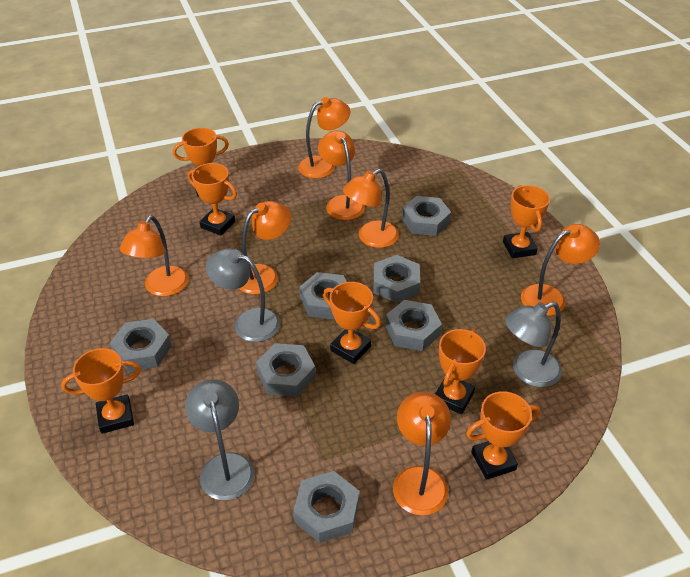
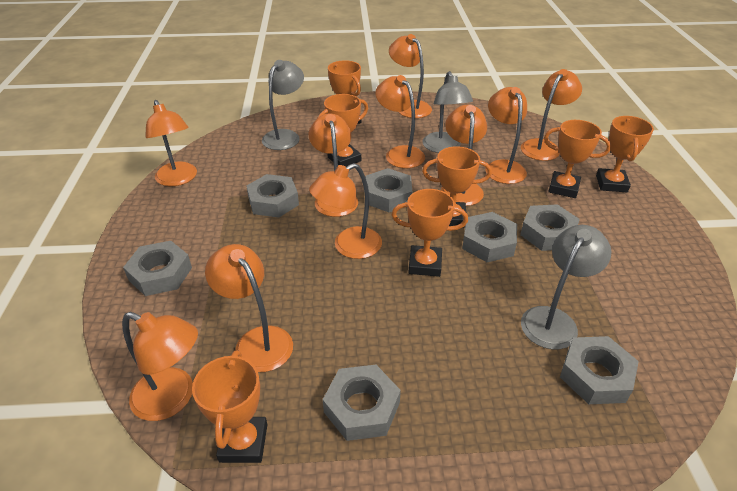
orange lamp: [120,215,189,296] [239,201,291,294] [298,97,351,178] [318,130,365,220] [343,169,399,248] [393,392,451,516] [521,224,600,316] = 7 -> [122,312,198,421] [145,100,197,186] [205,244,293,372] [309,114,358,217] [309,163,382,259] [375,75,425,168] [389,34,432,118] [441,105,487,206] [485,87,527,184] [521,69,582,161] = 10

